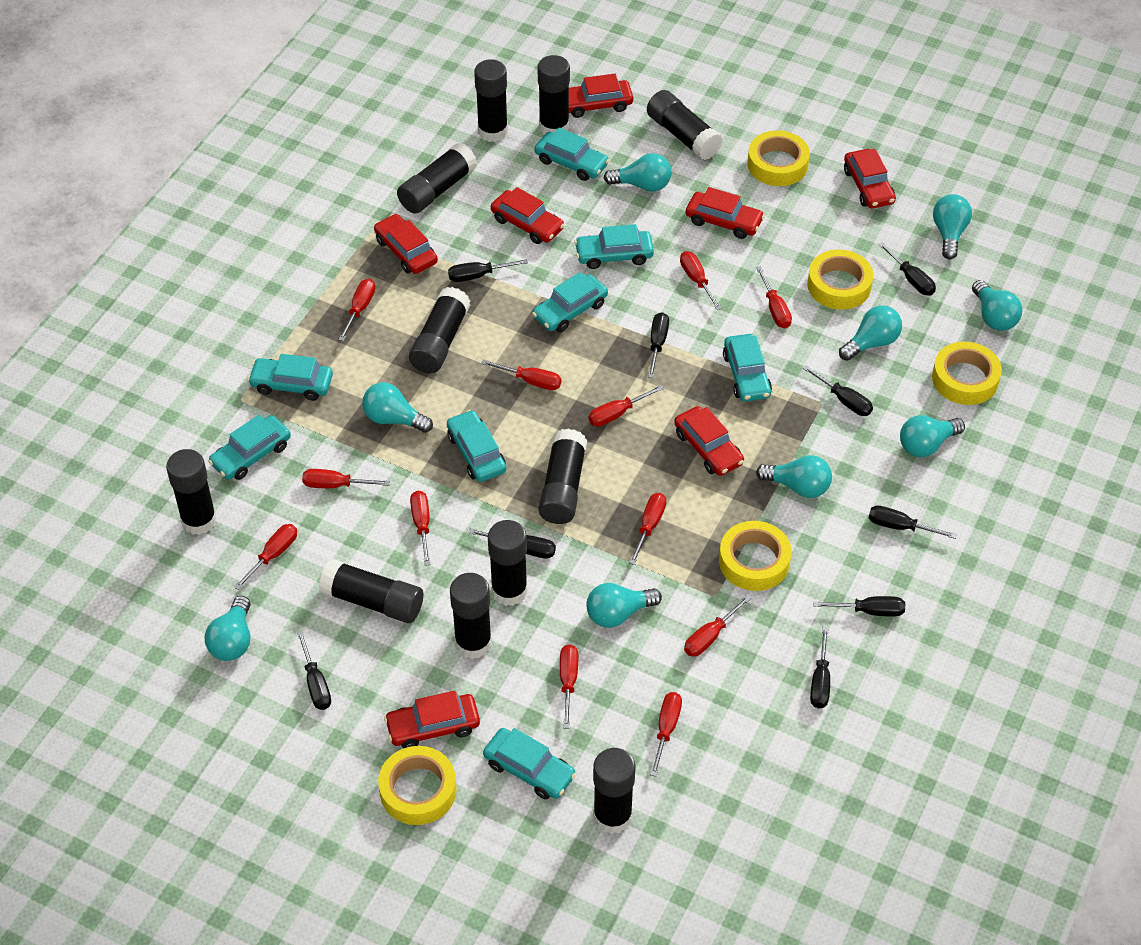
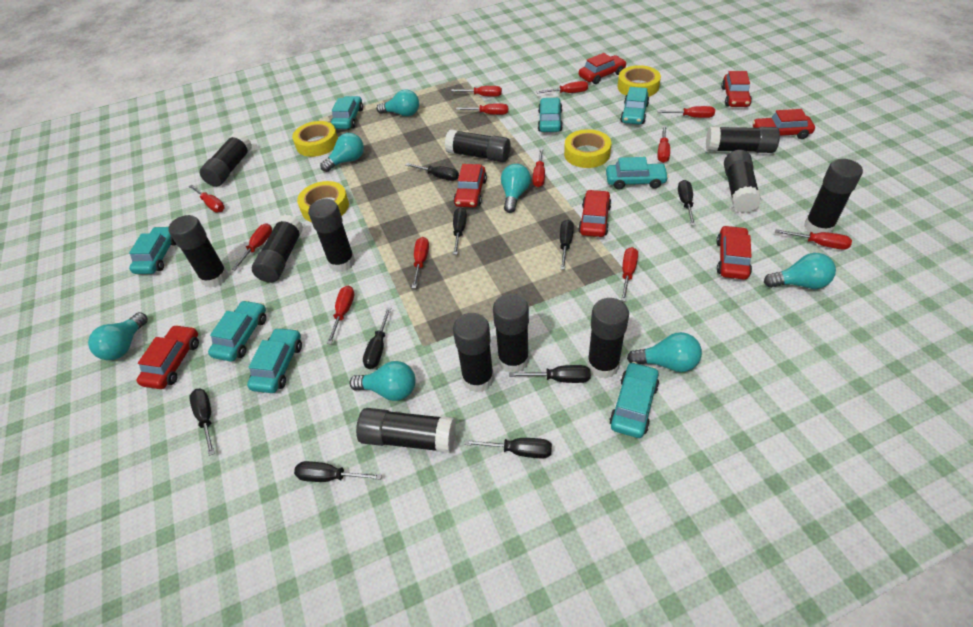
black glue stick: [166,449,217,535] [319,559,423,623] [397,143,477,214] [409,287,470,373] [450,573,492,659] [474,59,508,142] [488,520,527,606] [538,55,570,135] [539,429,587,524] [593,748,636,834] [647,90,722,160] = 11 -> [169,215,229,288] [200,132,252,187] [252,215,303,283] [308,199,355,272] [356,408,456,453] [445,129,511,162] [453,313,494,392] [493,294,529,373] [587,298,629,379] [706,127,780,153] [724,150,761,213] [804,159,863,234] = 12
turquoise light bulb: [205,596,251,661] [362,382,433,433] [586,583,662,628] [604,153,672,192] [756,455,832,498] [839,305,902,361] [900,415,965,457] [933,194,972,259] [972,280,1023,331] = 9 -> [88,312,148,360] [320,133,364,172] [349,361,415,401] [376,89,419,116] [501,164,531,213] [627,332,702,372] [764,253,836,289] = 7
yellow tape: [378,746,457,825] [719,521,791,591] [747,130,810,186] [807,250,873,310] [932,342,1002,405] = 5 -> [292,121,338,157] [297,181,349,222] [564,129,611,168] [618,65,661,97] = 4

